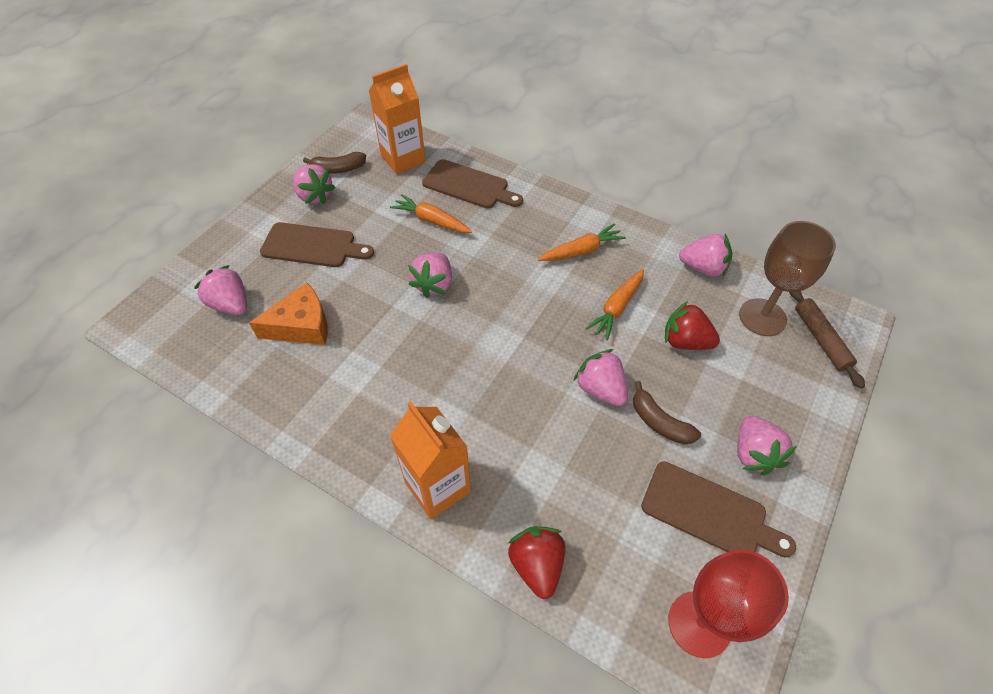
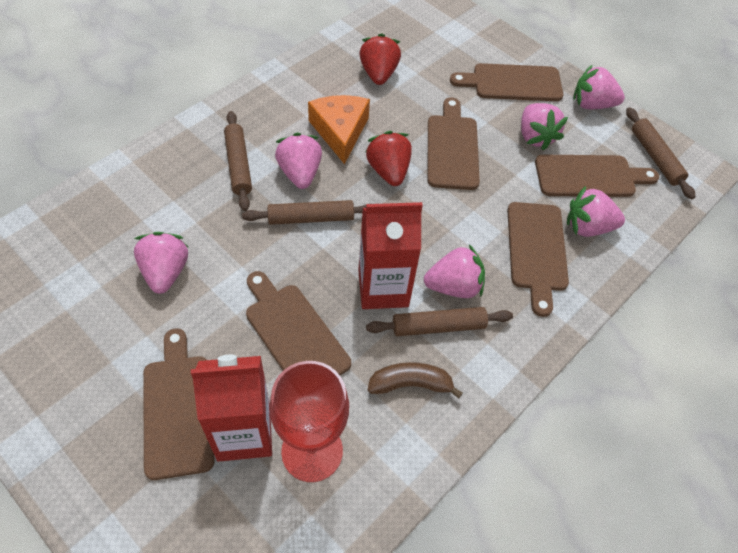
brown banana: [303,152,366,174] [633,381,701,445] = 2 -> [368,362,463,398] = 1
brown cutting board: [260,222,374,267] [422,159,523,209] [641,461,796,558] = 3 -> [143,328,215,480] [246,271,351,375] [428,97,480,190] [450,63,563,101] [507,202,569,317] [535,154,659,197] = 6
brown goblet: [739,221,836,336] = 1 -> none = 0
brown rolling pin: [789,291,865,389] = 1 -> [224,111,252,211] [242,200,366,225] [366,307,513,336] [626,107,696,199] = 4
orange carrot: [390,194,472,233] [538,224,626,261] [585,269,644,340] = 3 -> none = 0
orange carton: [369,64,426,174] [390,401,471,519] = 2 -> none = 0
red carton: none = 0 -> [191,354,272,462] [358,202,423,309] = 2

